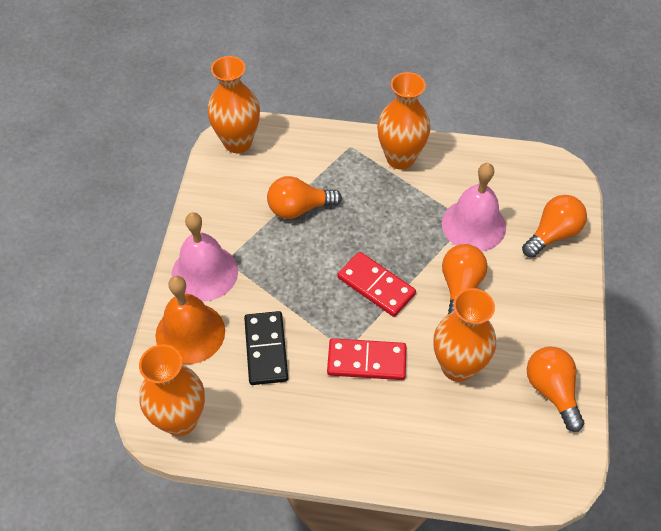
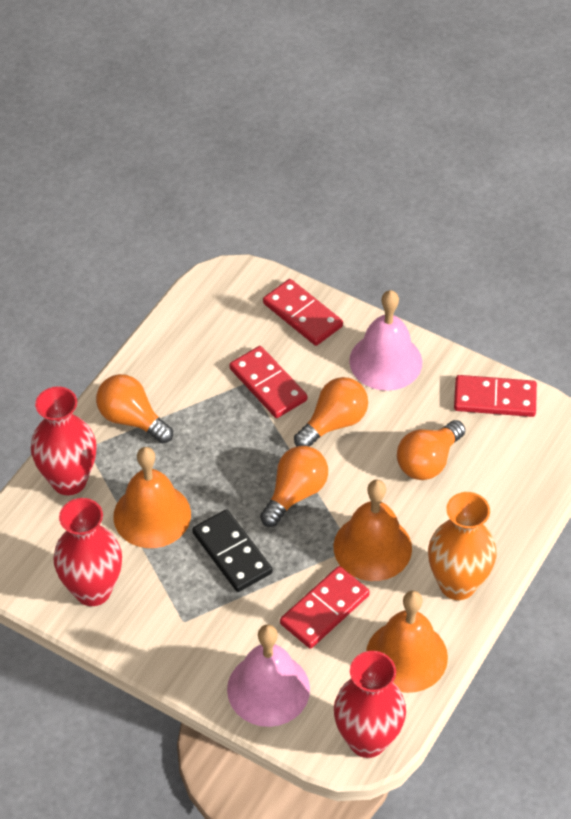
orange bell: [156,276,225,364] = 1 -> [113,447,191,548] [333,480,412,581] [366,590,448,693] = 3
orange vase: [139,344,205,436] [207,56,260,153] [377,72,431,170] [433,288,496,382] = 4 -> [428,492,496,600] = 1
red domino: [327,338,406,380] [337,252,416,317] = 2 -> [229,346,307,418] [263,279,343,346] [280,566,370,649] [454,375,537,417] = 4
red vase: none = 0 -> [31,386,96,495] [53,498,122,606] [334,651,406,758] = 3

